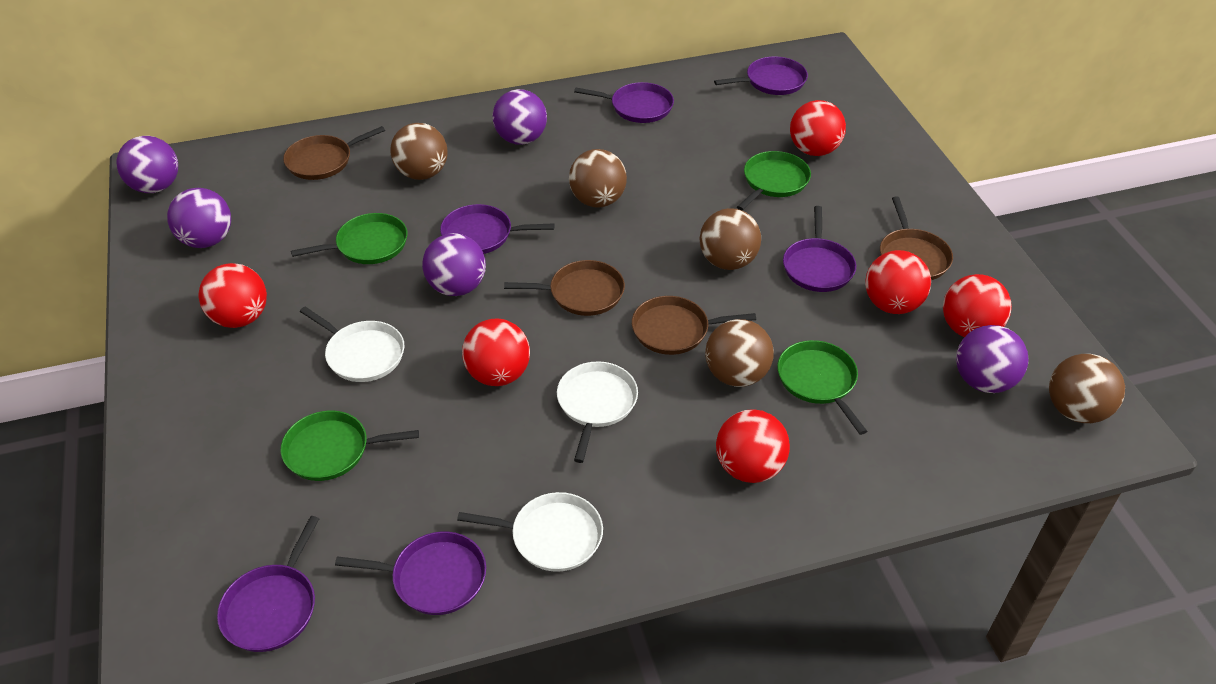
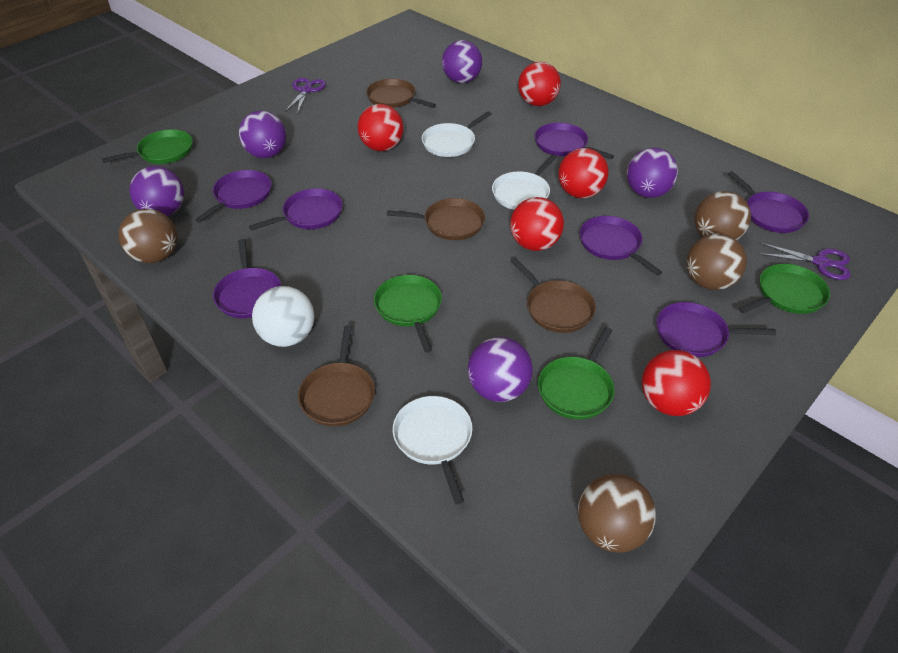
brown ball: [391,123,447,180] [569,149,627,208] [699,208,761,270] [705,319,774,387] [1049,354,1125,423] = 5 -> [118,209,177,263] [578,474,656,553] [687,233,747,290] [694,191,751,240] = 4
purple pan: [217,516,319,652] [335,532,486,615] [440,204,554,254] [574,82,674,123] [714,56,808,95] [783,206,856,292] = 6 -> [195,170,272,223] [213,239,281,318] [249,188,343,231] [535,123,614,159] [579,216,662,276] [656,302,776,357] [728,171,809,233] = 7
purple scissors: none = 0 -> [285,78,326,114] [759,243,851,280] = 2
red ball: [199,263,267,328] [462,318,530,386] [716,409,790,483] [790,100,846,156] [865,250,931,314] [943,274,1012,337] = 6 -> [358,104,404,151] [510,197,564,251] [518,62,561,106] [558,148,609,198] [642,350,711,416] = 5
white ball: none = 0 -> [252,286,314,347] = 1

